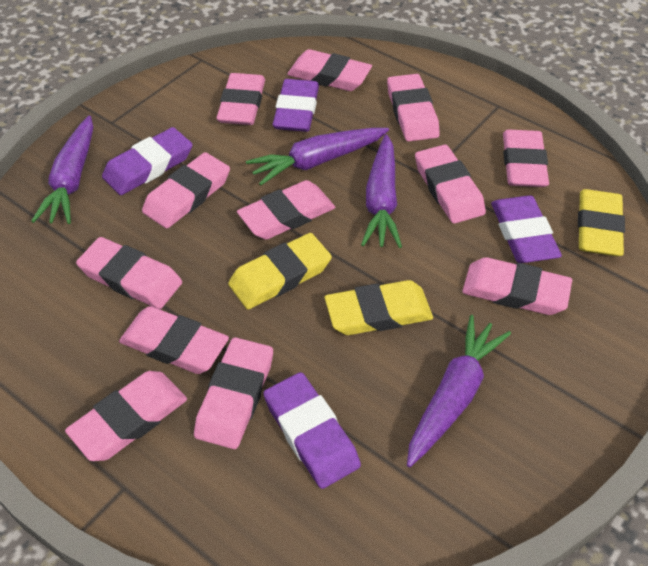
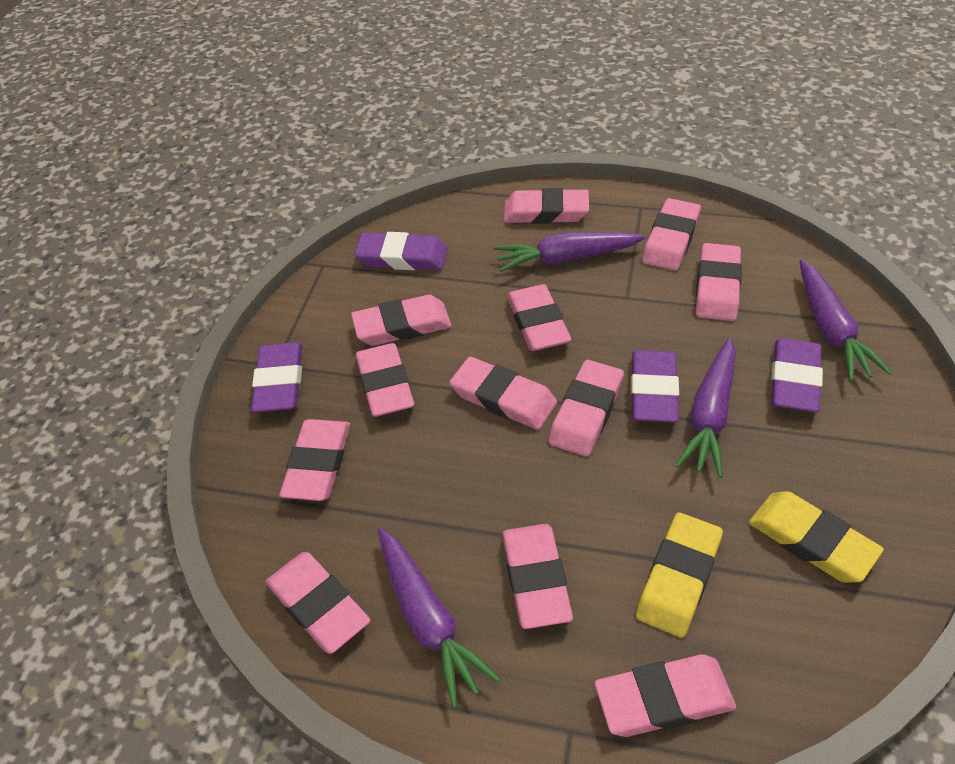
yellow eraser: [228,233,332,309] [325,280,433,335] [578,189,625,256] = 3 -> [636,513,723,638] [749,491,884,582] = 2

